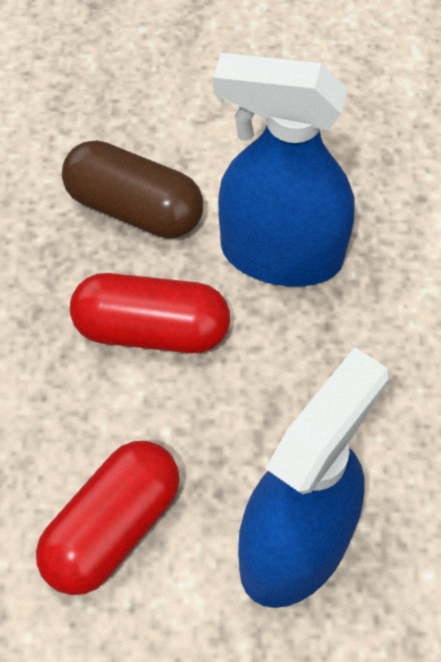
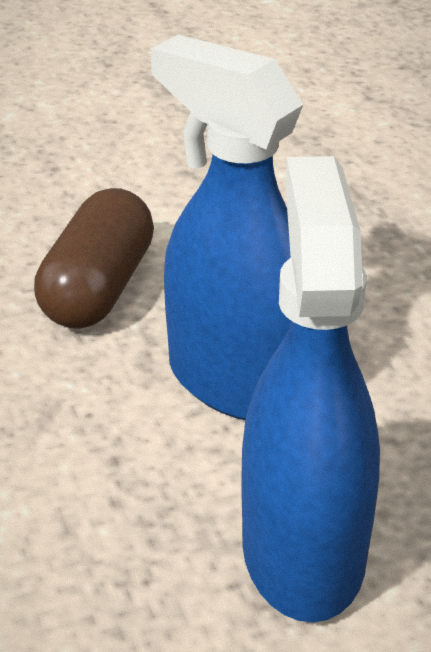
red capsule: [36,441,180,595] [70,273,230,353] = 2 -> none = 0

